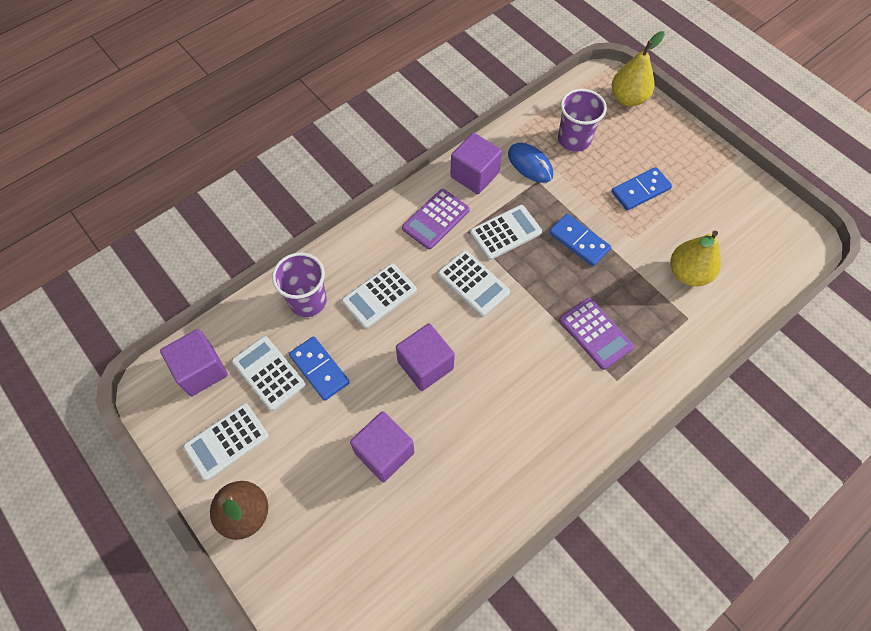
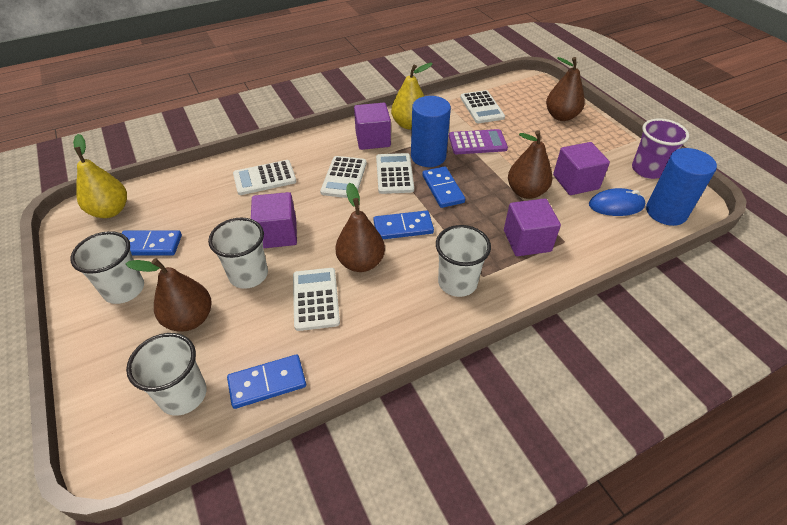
blue cylinder: none = 0 -> [411,96,451,167] [646,148,717,226] = 2
blue domino: [289,336,350,401] [549,214,611,266] [611,167,672,211] = 3 -> [122,230,182,255] [227,354,306,409] [373,211,434,239] [422,166,465,208] = 4
brown pear: [210,481,268,540] = 1 -> [125,258,212,332] [335,183,385,272] [508,130,552,199] [546,57,585,121] = 4
purple calculator: [402,189,470,250] [559,298,634,370] = 2 -> [449,129,508,154] = 1
purple cup: [272,252,327,317] [558,89,607,152] = 2 -> [632,118,689,179] = 1
white cup: none = 0 -> [70,231,144,304] [126,333,207,416] [208,218,268,289] [436,225,491,297] = 4

